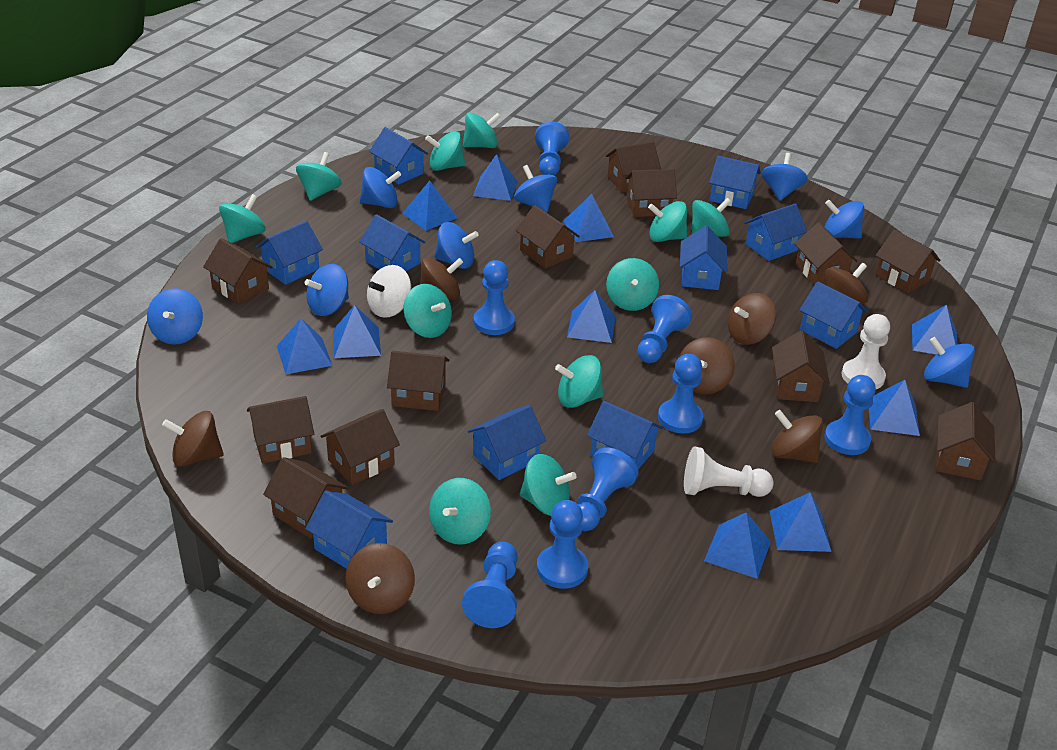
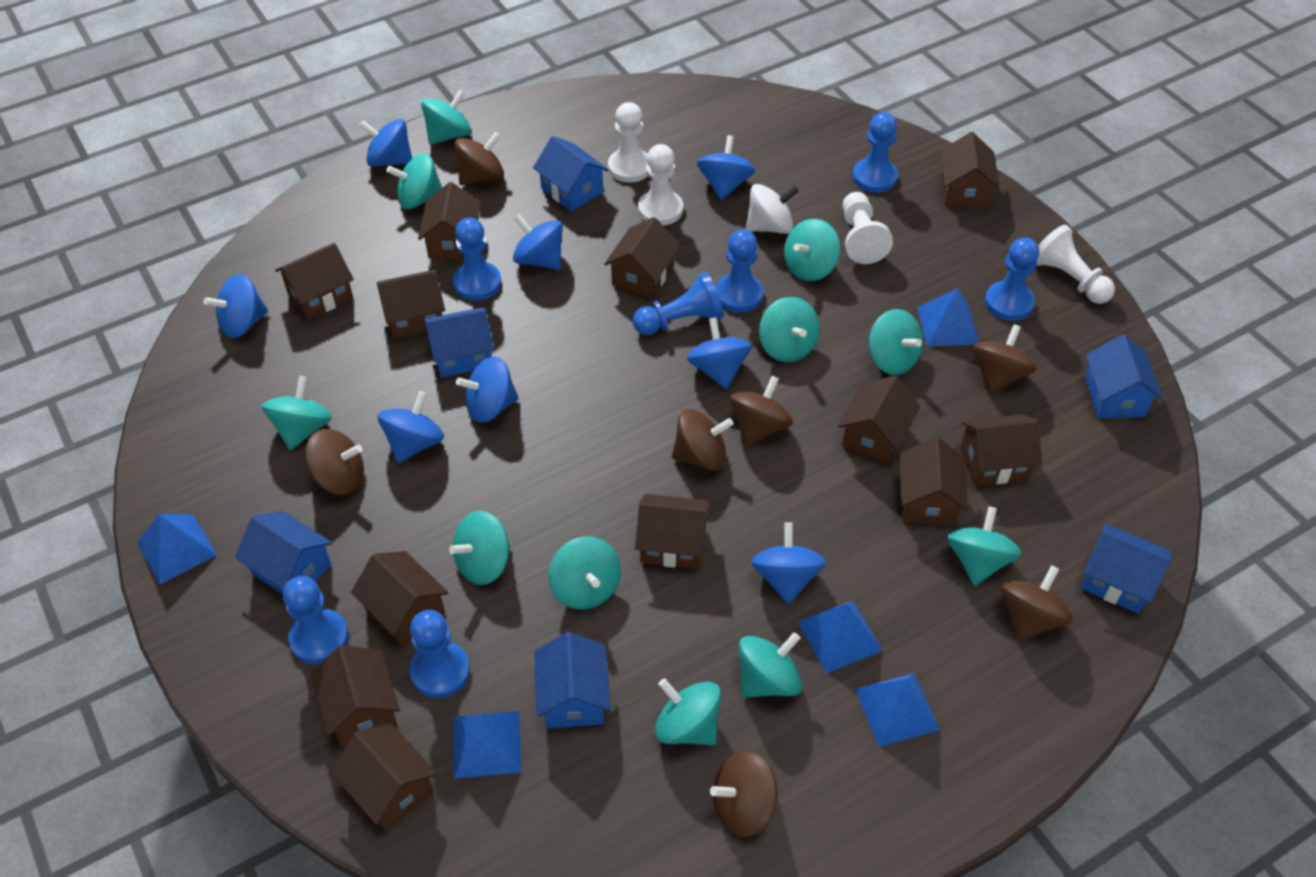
blue house: [256,221,323,285] [305,490,393,569] [359,214,425,271] [369,127,428,185] [468,405,546,480] [587,401,663,469] [680,226,727,290] [709,156,761,209] [744,203,807,261] [799,281,867,349] = 10 -> [235,511,332,594] [424,307,494,378] [533,136,609,212] [534,632,611,729] [1081,524,1171,614] [1085,334,1163,418] = 6
blue pawn: [462,542,518,628] [474,260,515,335] [535,121,569,176] [537,500,588,589] [577,447,639,531] [637,295,692,363] [658,354,703,434] [824,375,876,455] = 8 -> [283,576,349,664] [410,610,470,698] [453,218,501,301] [633,272,723,335] [716,229,763,313] [853,112,898,193] [985,237,1039,321] = 7
blue pyramid: [277,318,333,374] [333,305,381,358] [402,181,458,231] [473,154,518,201] [564,194,614,242] [567,290,616,343] [704,512,771,579] [770,492,831,552] [869,380,920,436] [912,305,958,355] = 10 -> [137,514,217,584] [453,711,521,779] [798,601,883,673] [855,673,940,747] [917,288,979,347] = 5
white pawn: [684,446,774,497] [841,314,890,389] = 2 -> [608,102,648,183] [638,144,683,225] [843,192,893,264] [1037,225,1115,304] = 4

